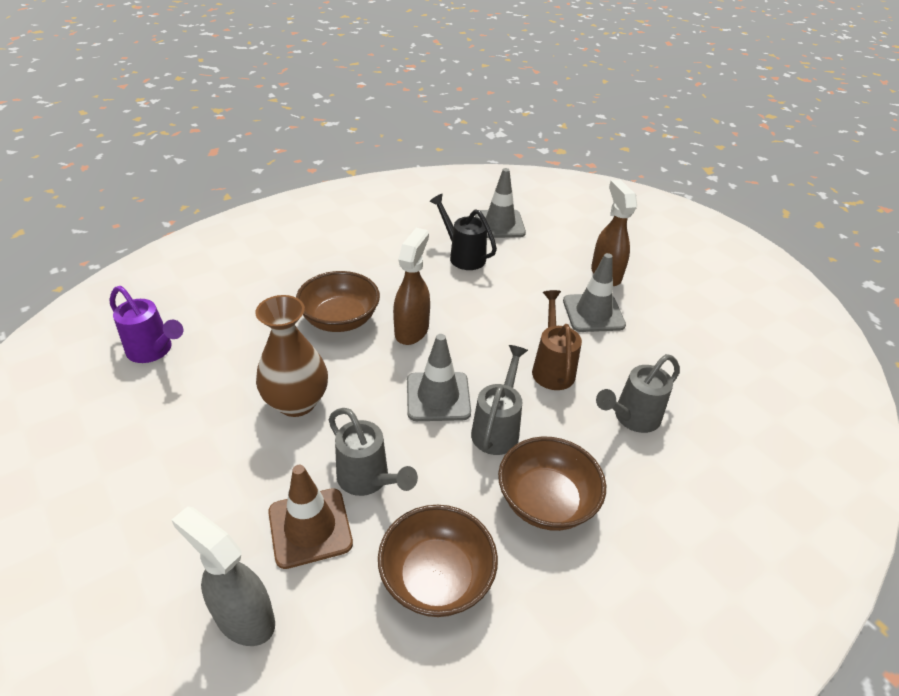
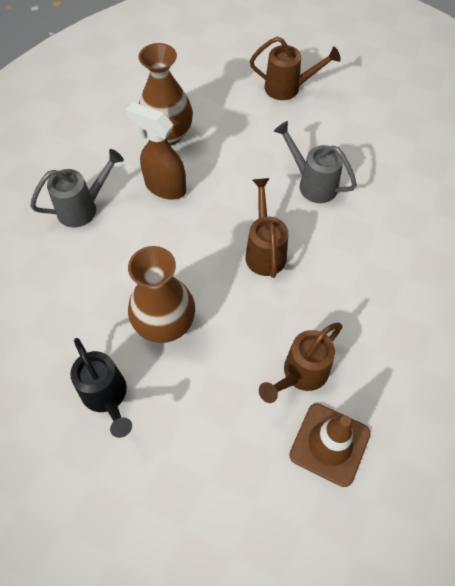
brown bowl: [296,271,380,332] [378,505,498,617] [498,437,606,531] = 3 -> none = 0
brown spray bottle: [393,228,430,345] [591,180,637,286] = 2 -> [126,102,186,200] = 1
brown vase: [255,295,328,417] = 1 -> [128,246,195,343] [138,43,193,146] = 2
brown watering can: [532,290,582,390] = 1 -> [245,178,288,278] [250,37,341,100] [259,323,342,403] = 3
grey spray bottle: [172,506,275,646] = 1 -> none = 0
grey traffic cone: [407,334,471,421] [475,168,526,238] [563,253,626,332] = 3 -> none = 0
grey watering can: [329,408,418,496] [471,345,528,455] [596,354,680,433] = 3 -> [30,149,124,227] [274,121,357,203] = 2
purple watering can: [110,286,183,363] = 1 -> none = 0

